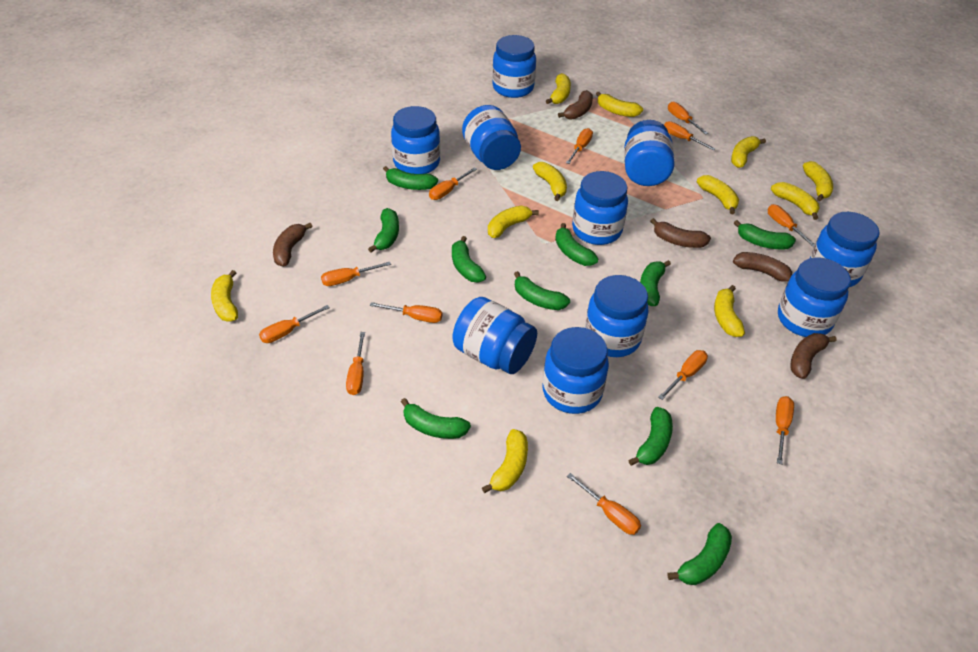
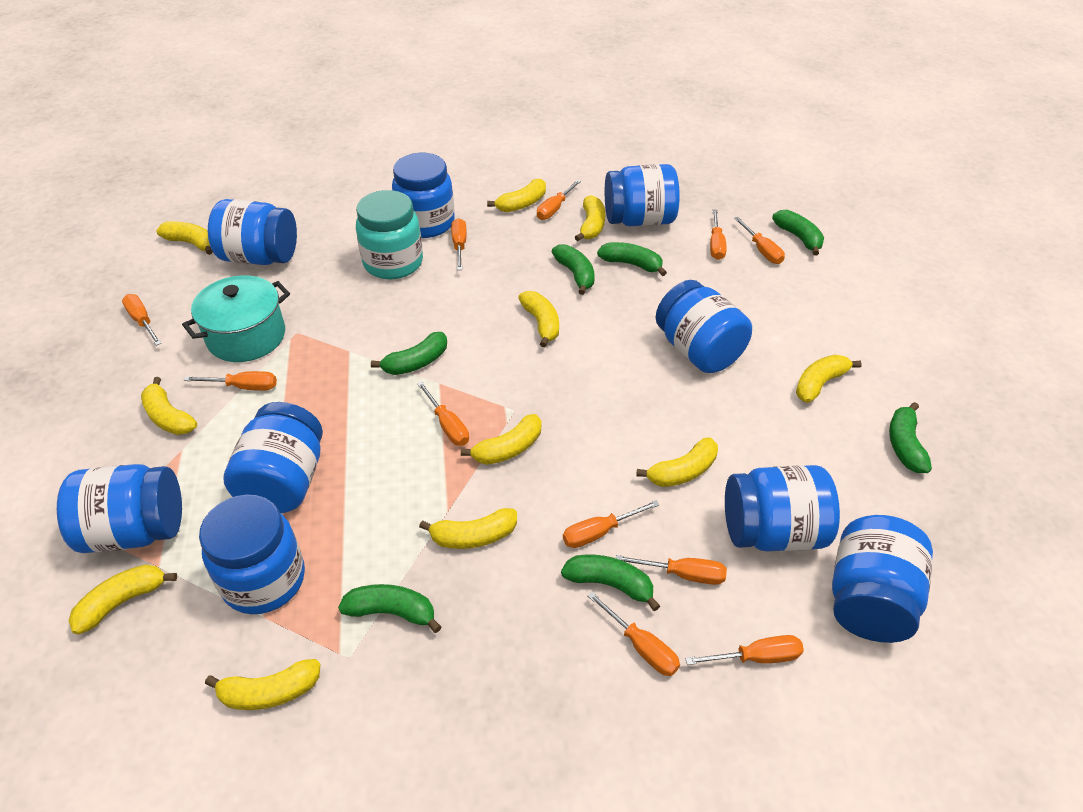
blue jar: [391,106,440,174] [453,297,537,374] [462,105,521,170] [492,35,536,98] [543,327,609,414] [572,171,628,245] [585,275,649,357] [624,120,674,186] [778,257,851,337] [810,212,880,287] = 10 -> [57,464,182,553] [199,495,305,614] [208,199,297,265] [223,402,323,513] [392,153,455,238] [605,164,680,226] [656,280,752,373] [725,465,840,552] [832,515,933,643] = 9
brown banana: [273,223,312,267] [558,90,593,120] [650,218,711,248] [733,252,792,282] [790,333,837,379] = 5 -> none = 0
green banana: [368,208,399,252] [383,166,438,190] [401,398,471,439] [452,236,486,283] [514,271,570,310] [555,223,598,266] [628,407,673,466] [640,260,671,306] [667,523,732,585] [734,220,796,249] = 10 -> [338,584,441,633] [371,332,447,375] [552,244,595,295] [561,555,660,611] [597,242,667,276] [772,209,824,255] [889,402,932,473] = 7
orange screwdriver: [259,305,330,343] [321,262,391,286] [346,332,365,395] [370,302,442,323] [429,167,477,200] [566,128,593,164] [567,473,641,535] [658,350,708,400] [664,121,715,150] [668,102,708,135] [768,204,815,247] [776,396,794,465] = 12 -> [122,294,161,346] [184,371,277,391] [417,381,469,446] [451,218,467,270] [537,179,581,220] [563,500,659,548] [587,592,680,676] [616,555,727,585] [685,635,804,665] [710,210,727,260] [734,217,785,264] = 11
turquoise jar: none = 0 -> [356,190,423,280] = 1
turquoise pot: none = 0 -> [182,275,290,362] = 1

